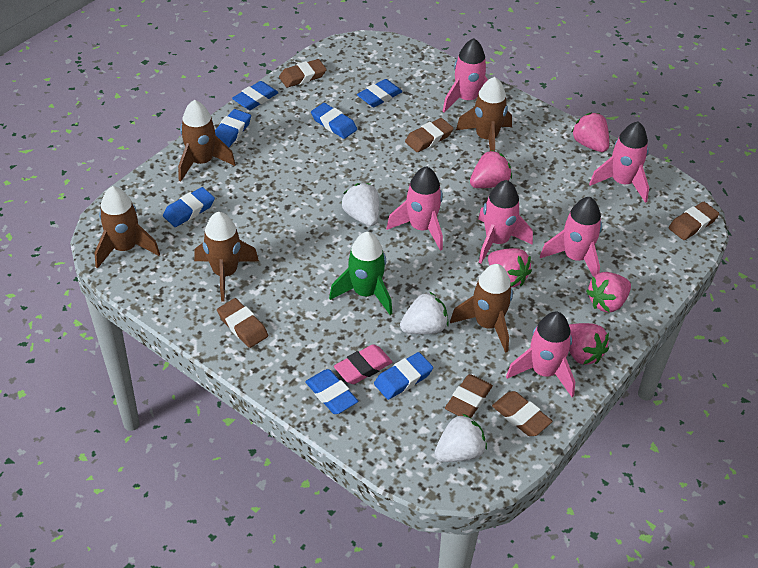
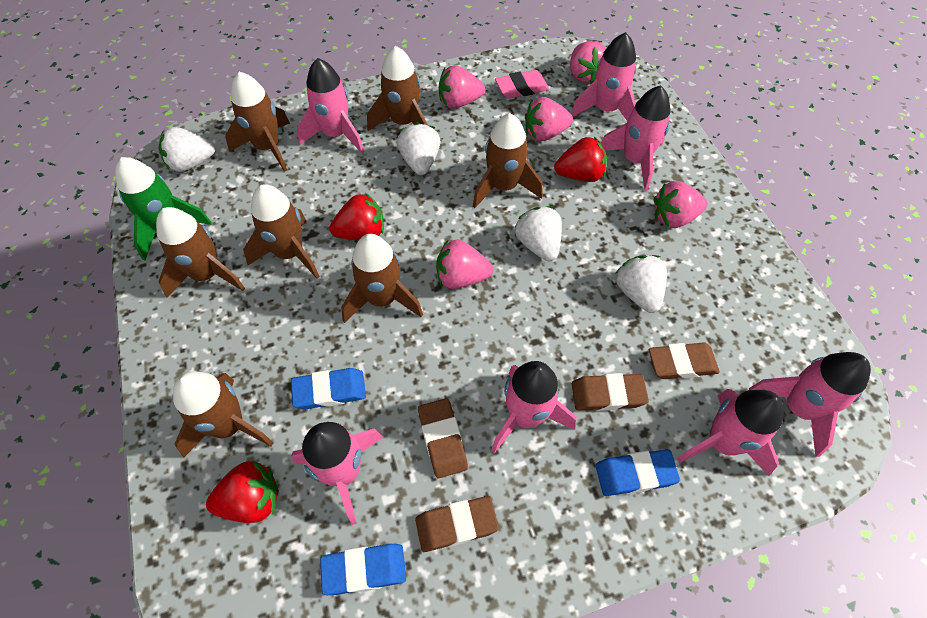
blue eraser: [163,187,215,227] [215,109,251,148] [232,81,279,110] [305,369,358,414] [311,103,357,139] [357,79,403,107] [374,352,433,400] = 7 -> [291,368,366,409] [320,544,406,595] [596,449,680,496] = 3
brown eraser: [217,298,268,348] [279,59,327,88] [405,118,454,152] [445,374,493,418] [492,391,553,436] [668,202,719,240] = 6 -> [415,496,499,552] [418,398,468,478] [572,373,649,411] [649,342,720,379] = 4
brown rocket: [95,186,160,269] [178,100,236,181] [194,212,259,302] [450,264,513,353] [456,77,512,151] = 5 -> [156,207,245,298] [173,371,273,458] [225,72,290,172] [243,184,320,279] [341,234,423,323] [367,46,428,131] [473,113,543,208] = 7
pink rocket: [386,166,443,251] [443,38,488,112] [478,180,533,264] [506,311,575,397] [540,197,602,277] [589,121,649,203] = 6 -> [291,422,383,525] [297,58,364,153] [491,361,576,453] [571,32,636,121] [601,85,670,191] [678,389,784,476] [749,352,871,457] = 7
red strawberry: none = 0 -> [206,461,279,523] [329,193,384,240] [554,137,607,182] = 3
white strawberry: [341,183,379,226] [400,292,449,334] [435,414,487,462] = 3 -> [159,127,215,172] [397,123,440,175] [515,206,562,261] [615,255,667,313] = 4

